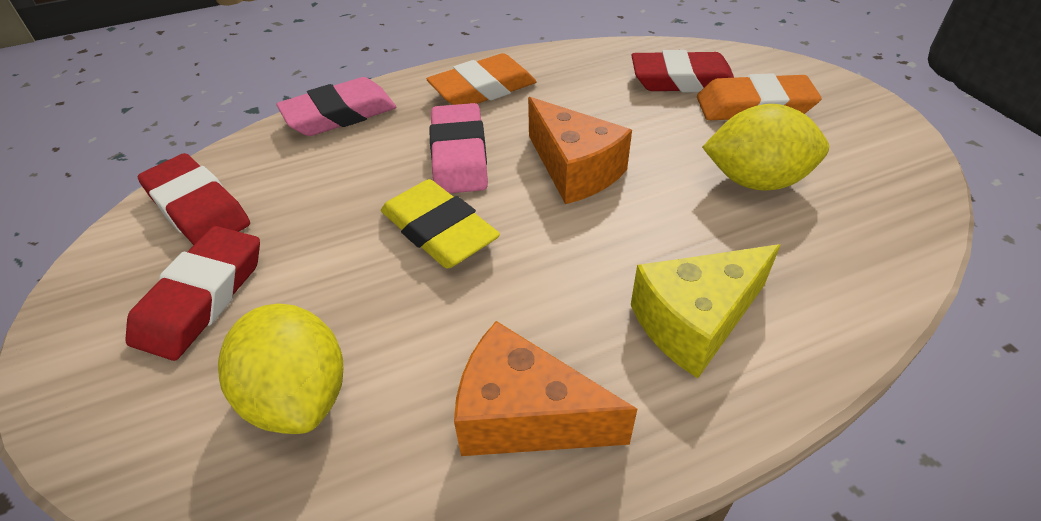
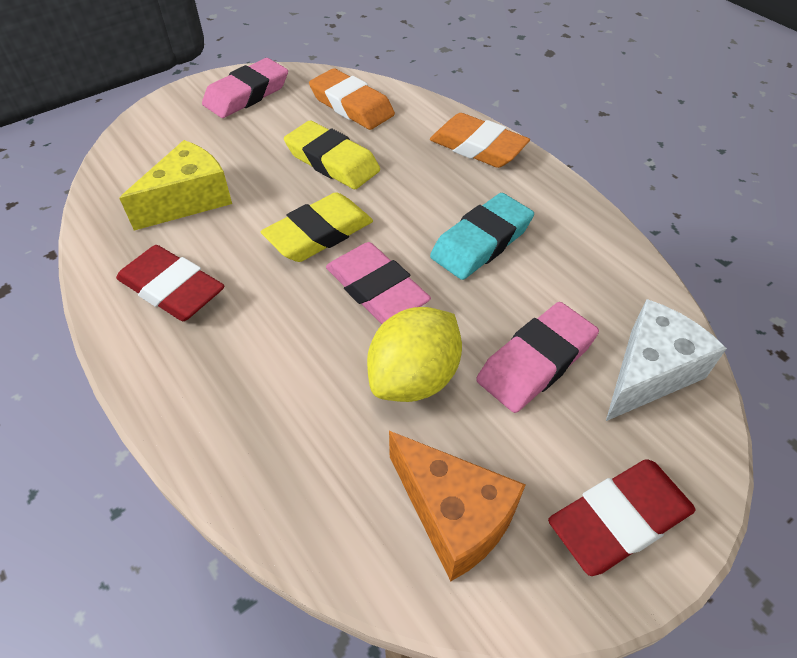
orange cheese: [454,321,637,456] [528,97,632,204] = 2 -> [389,431,526,581] = 1
pink eraser: [276,77,396,136] [430,103,488,193] = 2 -> [202,58,288,118] [326,242,431,324] [476,302,599,413] = 3
red eraser: [125,226,260,361] [138,153,250,245] [631,50,734,92] = 3 -> [116,245,224,321] [548,459,695,576] = 2
turquoise eraser: none = 0 -> [430,193,534,280] = 1
white cheese: none = 0 -> [606,299,727,421] = 1
yellow eraser: [381,179,500,269] = 1 -> [261,192,373,262] [284,121,380,189] = 2
yellow lemon: [218,304,343,434] [702,104,829,190] = 2 -> [367,307,462,402] = 1

